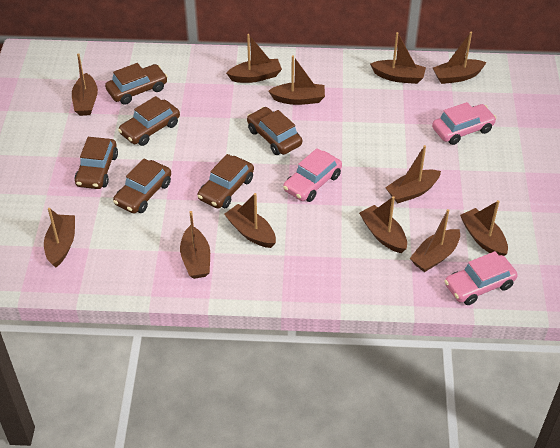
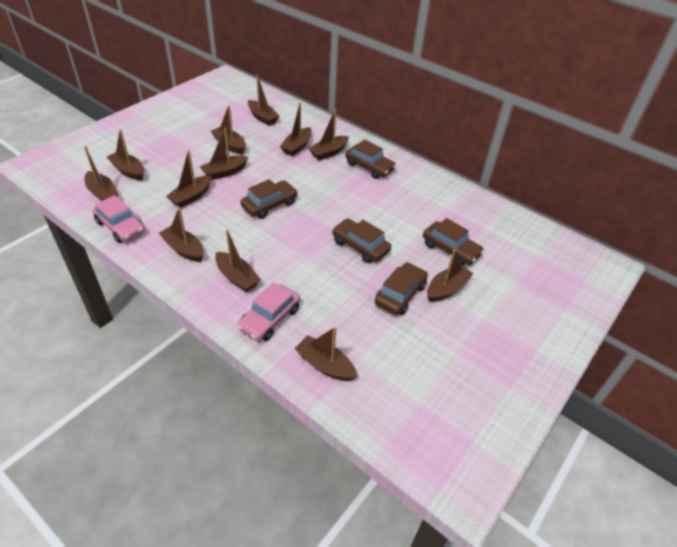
brown car: [75,137,118,189] [105,63,168,105] [113,158,171,213] [118,96,180,146] [197,154,254,208] [247,107,302,155] = 6 -> [241,179,298,219] [332,218,391,263] [345,140,396,179] [375,262,428,315] [423,218,484,266] = 5
pink car: [283,148,342,202] [432,102,497,145] [445,251,518,305] = 3 -> [92,195,145,243] [237,283,300,341] = 2

